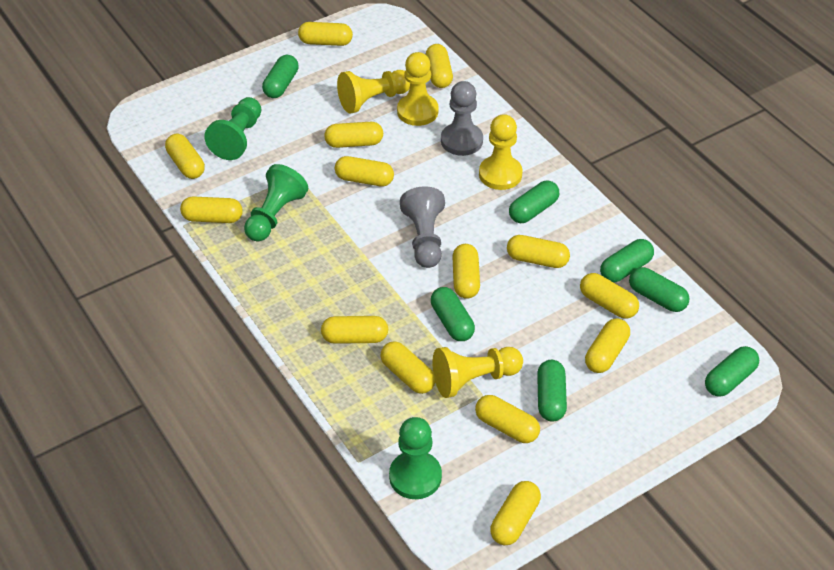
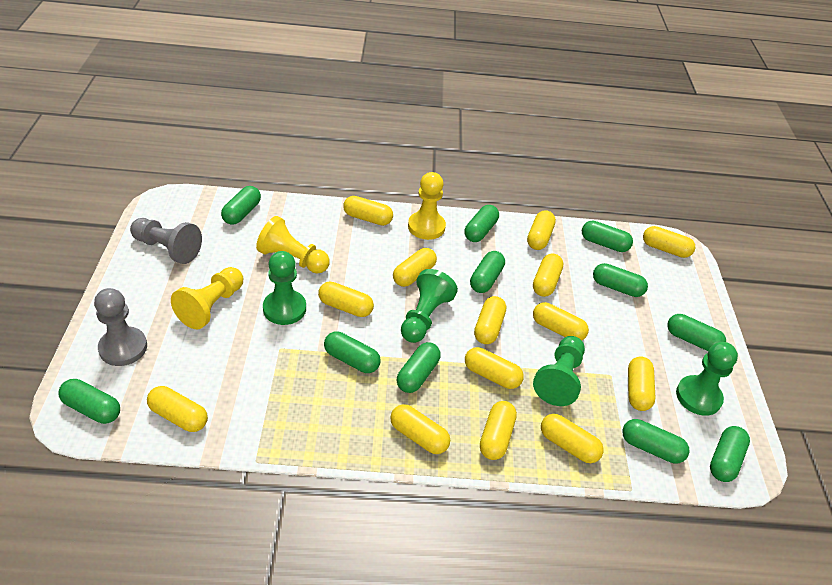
green capsule: [262,55,299,98] [431,287,475,341] [509,181,559,223] [537,360,567,422] [600,239,654,282] [629,267,689,312] [705,346,759,397] = 7 -> [58,379,120,424] [221,186,261,225] [324,332,381,373] [397,342,441,393] [465,205,499,242] [470,251,505,293] [582,221,633,252] [593,263,648,297] [622,419,690,464] [667,314,726,351] [710,426,750,482] = 11
green pawn: [204,97,261,160] [244,164,308,242] [389,417,442,499] = 3 -> [263,251,306,325] [401,269,458,343] [533,336,585,406] [676,342,738,416] = 4
yellow pawn: [337,70,410,114] [397,52,439,126] [433,347,523,398] [479,114,523,190] = 4 -> [171,267,243,329] [256,216,330,273] [408,172,446,240] = 3

